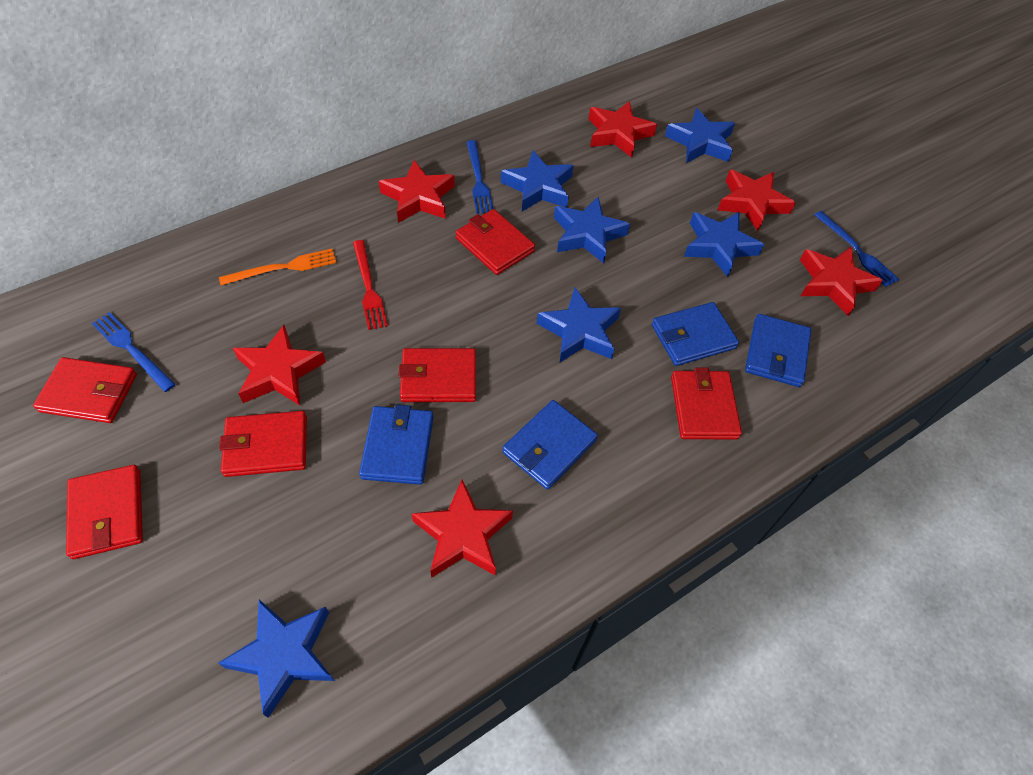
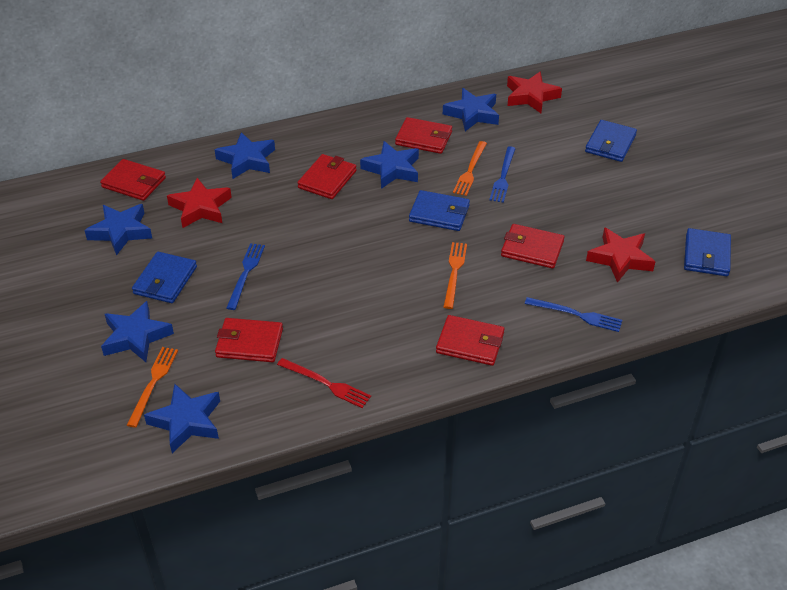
orange fork: [219,249,337,286] = 1 -> [127,347,178,428] [443,242,467,309] [453,141,487,196] = 3
red star: [233,325,326,405] [379,160,455,223] [412,480,513,578] [589,101,657,158] [718,170,796,231] [800,247,883,316] = 6 -> [167,178,232,228] [507,71,562,113] [586,227,655,283] = 3

